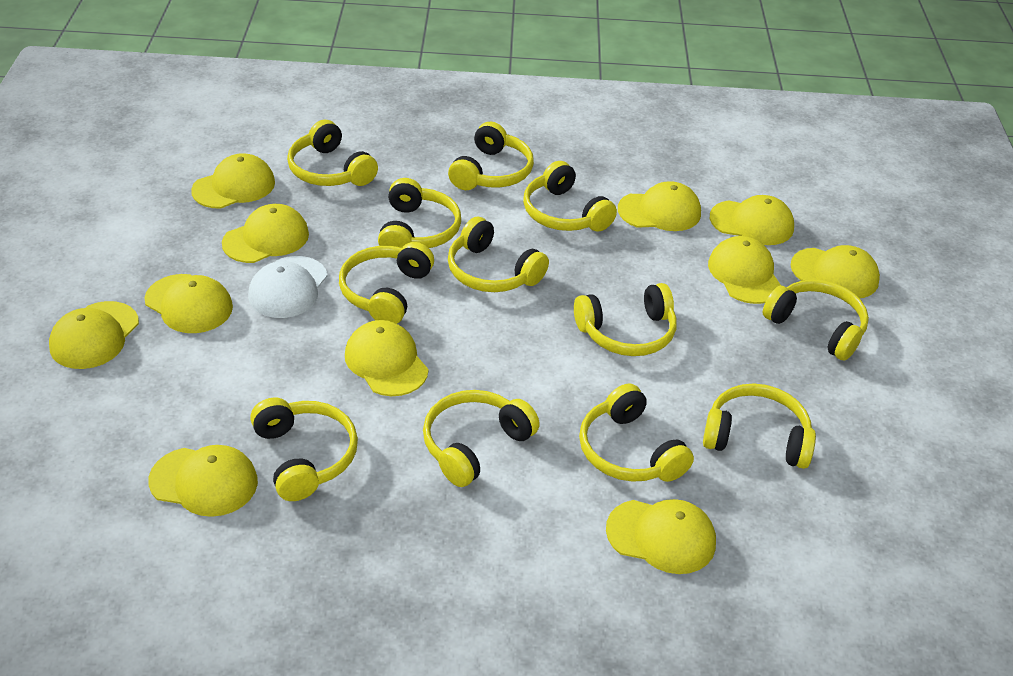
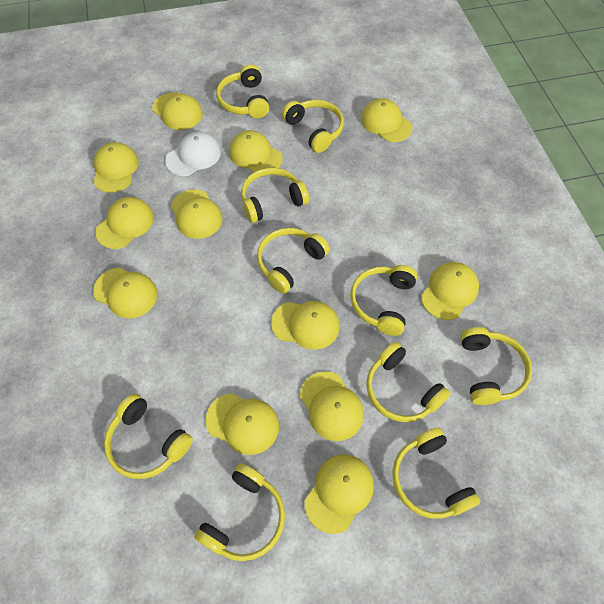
yellow cap: [49,301,139,369] [145,274,233,333] [148,445,258,517] [191,153,275,209] [222,204,309,263] [345,320,428,396] [606,499,716,574] [618,181,701,231] [708,236,781,304] [710,195,794,245] [791,245,880,299] = 11 -> [93,142,138,193] [93,268,158,319] [95,197,154,249] [152,92,203,130] [171,189,222,239] [205,393,279,455] [229,130,283,172] [271,301,340,350] [300,371,364,441] [305,455,374,534] [361,98,413,142] [421,262,479,320] = 12
yellow headphones: [250,398,358,501] [287,120,378,186] [339,242,434,324] [378,178,461,248] [423,390,540,487] [448,121,534,190] [448,217,549,292] [523,161,617,231] [574,283,677,356] [579,384,694,482] [703,383,816,469] [763,280,869,361] = 12 -> [104,394,193,479] [194,463,285,561] [217,64,269,118] [241,168,309,223] [257,228,330,294] [282,100,344,153] [350,265,417,336] [366,342,450,422] [392,428,480,519] [460,327,532,405] = 10

